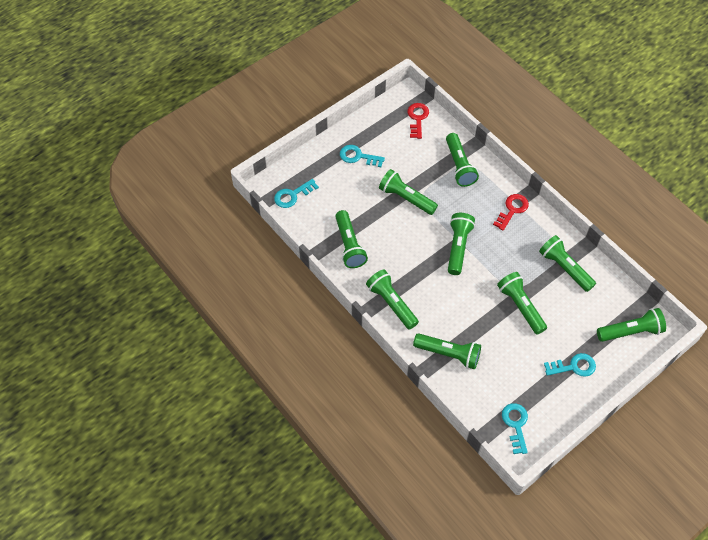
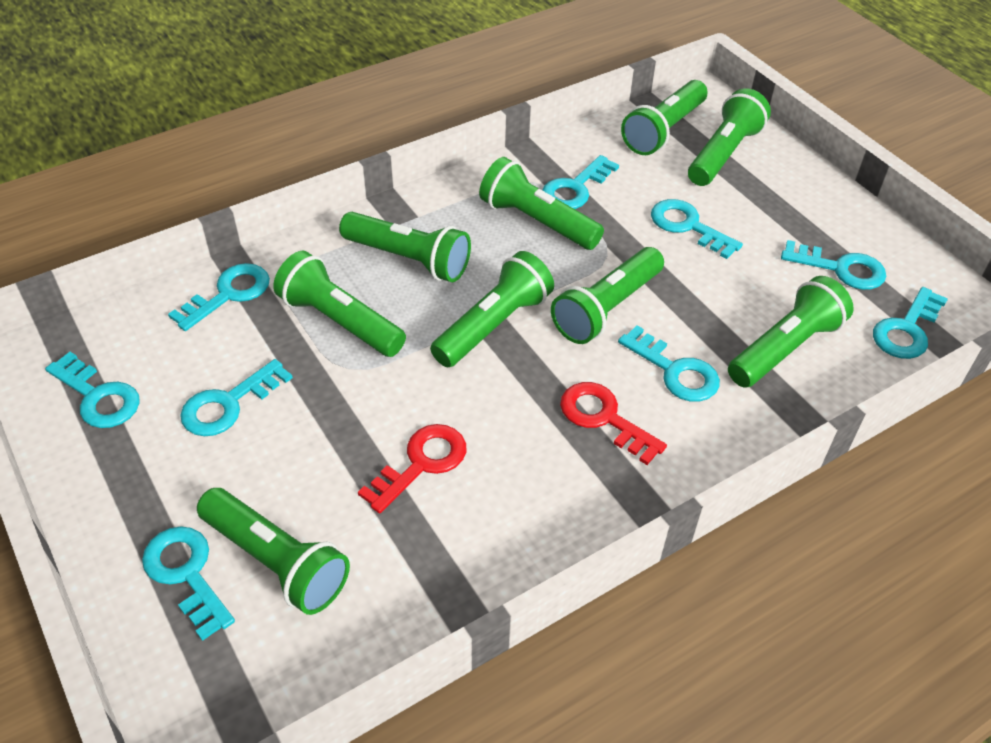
turquoise key: [274,179,319,208] [340,145,385,167] [502,403,528,454] [544,353,596,377] = 4 -> [45,352,140,428] [142,526,235,641] [168,263,270,331] [180,359,293,436] [542,155,619,209] [618,325,720,402] [651,199,743,259] [781,240,886,290] [873,287,948,359] = 9

